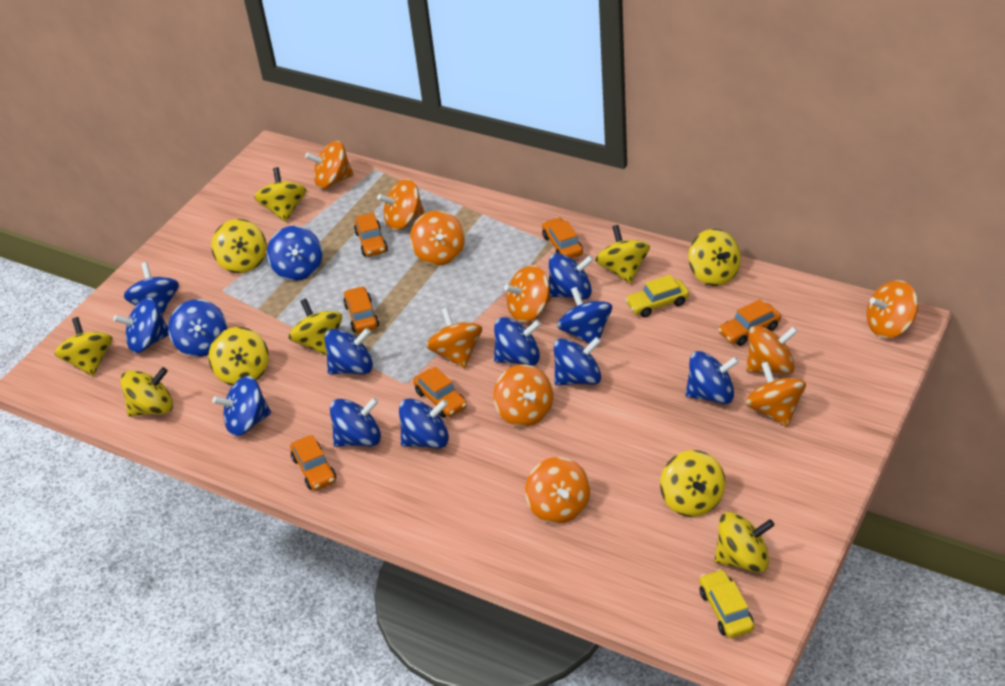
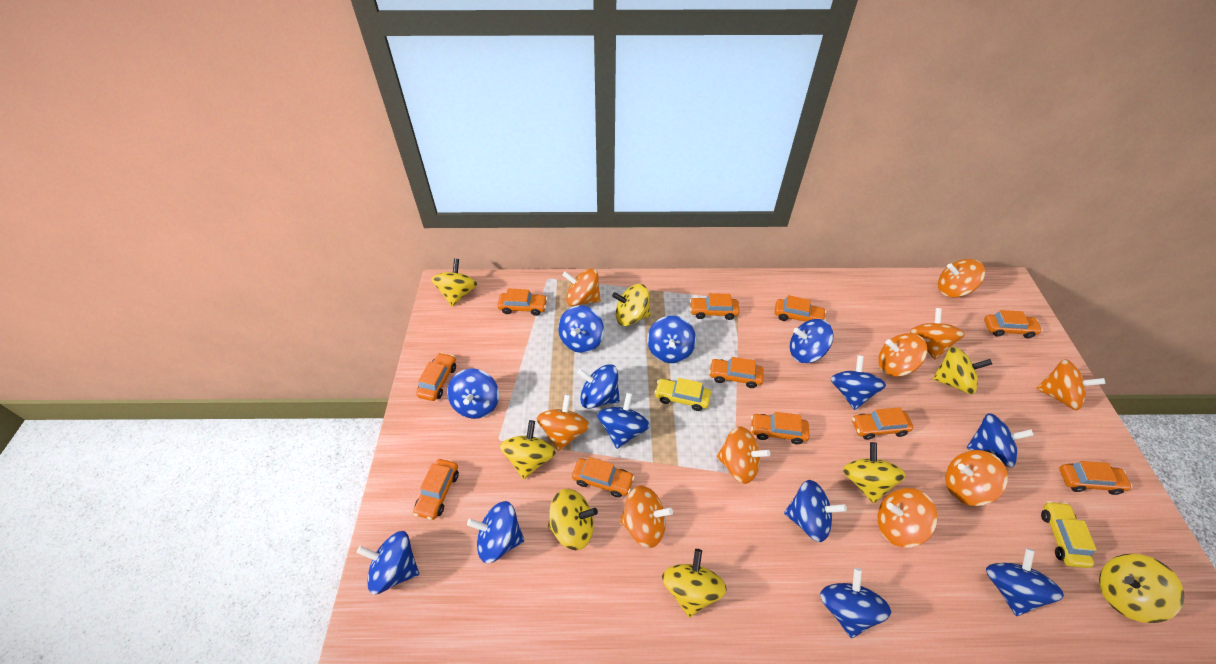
orange car: [290,435,336,491] [343,286,379,333] [354,213,388,257] [413,367,467,418] [542,217,583,259] [718,299,781,346] = 6 -> [413,459,459,520] [416,353,456,401] [497,289,548,316] [572,457,634,498] [690,293,740,320] [709,357,764,388] [751,412,810,444] [774,295,826,322] [852,407,913,440] [984,310,1042,338] [1059,461,1133,495] = 11
yellow spinning top: [55,317,112,376] [120,367,173,417] [209,327,269,386] [211,219,266,273] [254,167,306,222] [289,298,342,356] [595,225,650,284] [660,450,725,517] [688,229,741,286] [714,512,774,573] = 10 -> [431,259,477,307] [500,420,556,479] [548,489,598,550] [612,284,651,326] [662,549,727,617] [843,442,906,504] [933,346,992,394] [1099,554,1184,623] = 8

